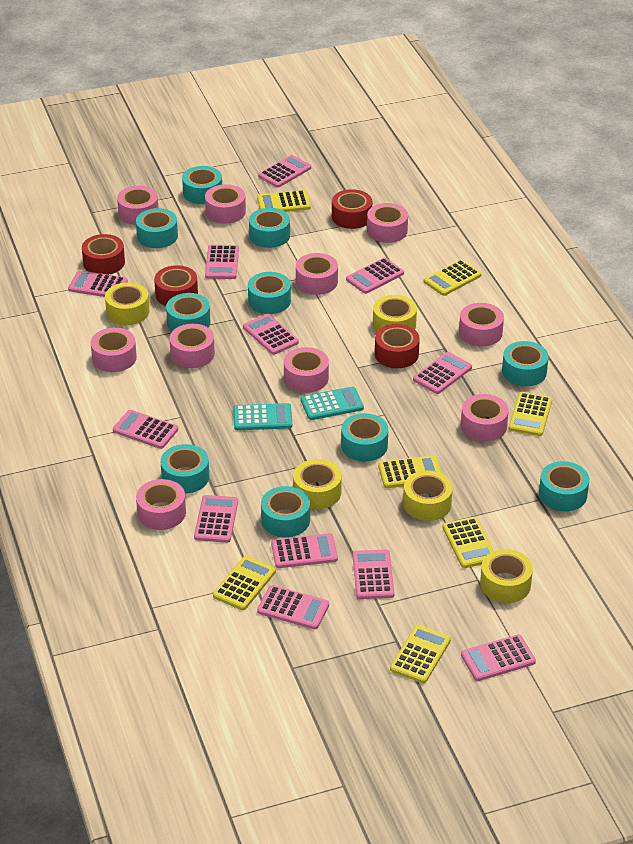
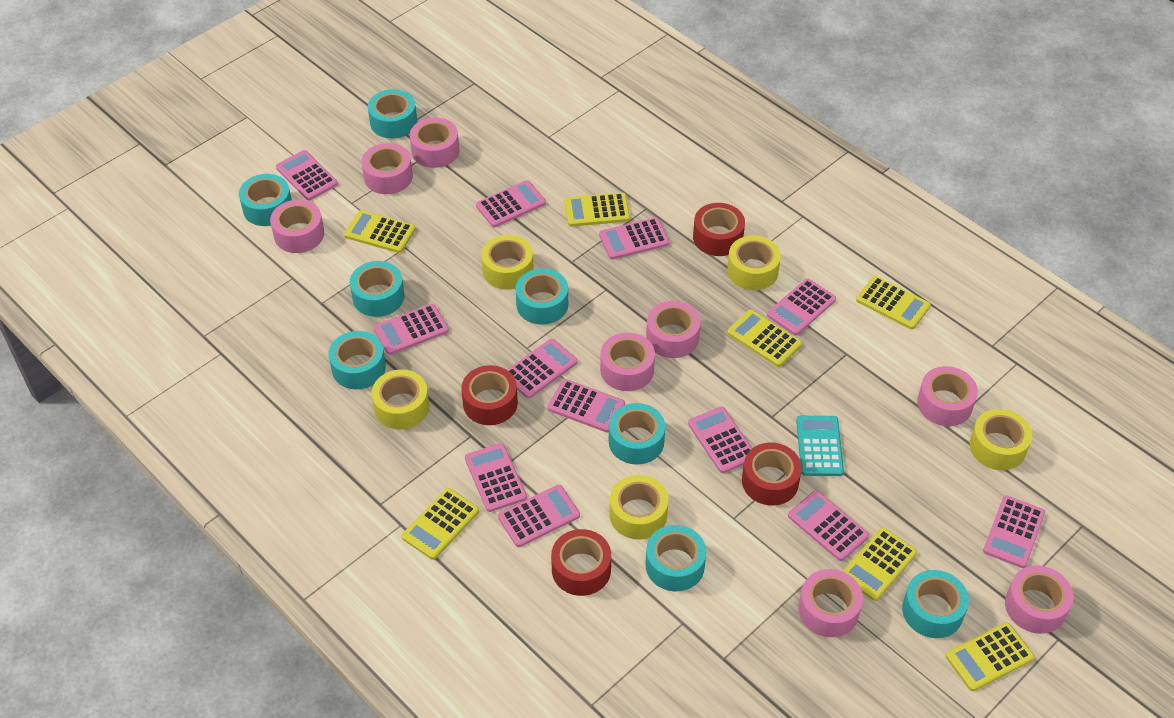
pink tape: [91,328,137,372] [117,186,158,225] [136,479,186,530] [169,324,215,368] [205,184,246,224] [284,347,329,393] [296,253,338,295] [367,203,408,243] [459,303,504,346] [461,394,509,441] = 10 -> [270,200,324,253] [362,143,413,194] [410,117,460,168] [600,333,655,391] [646,301,700,358] [798,569,863,637] [917,366,978,426] [1005,565,1073,634] = 8
turquoise calculator: [234,403,292,430] [301,386,364,420] = 2 -> [796,416,844,476] = 1
turquoise tape: [136,208,178,248] [161,444,209,494] [166,293,211,331] [182,166,222,204] [248,272,291,314] [249,208,290,248] [261,486,310,537] [341,413,388,461] [502,341,549,386] [539,461,589,511] = 10 -> [239,174,292,226] [329,331,386,389] [350,261,404,317] [368,89,417,139] [515,268,568,325] [609,403,665,465] [645,525,706,591] [902,570,969,638] = 8

